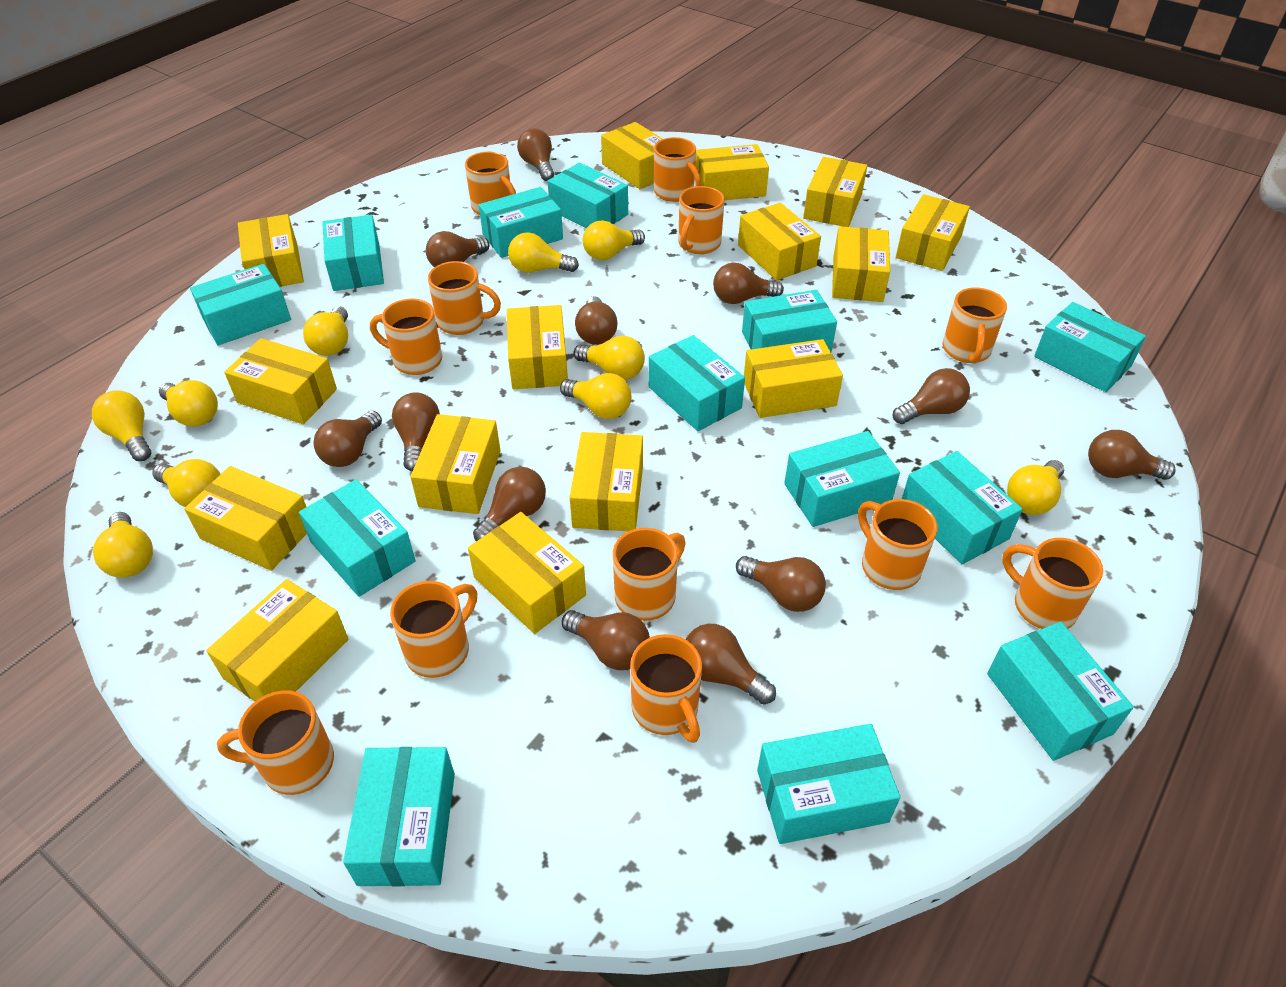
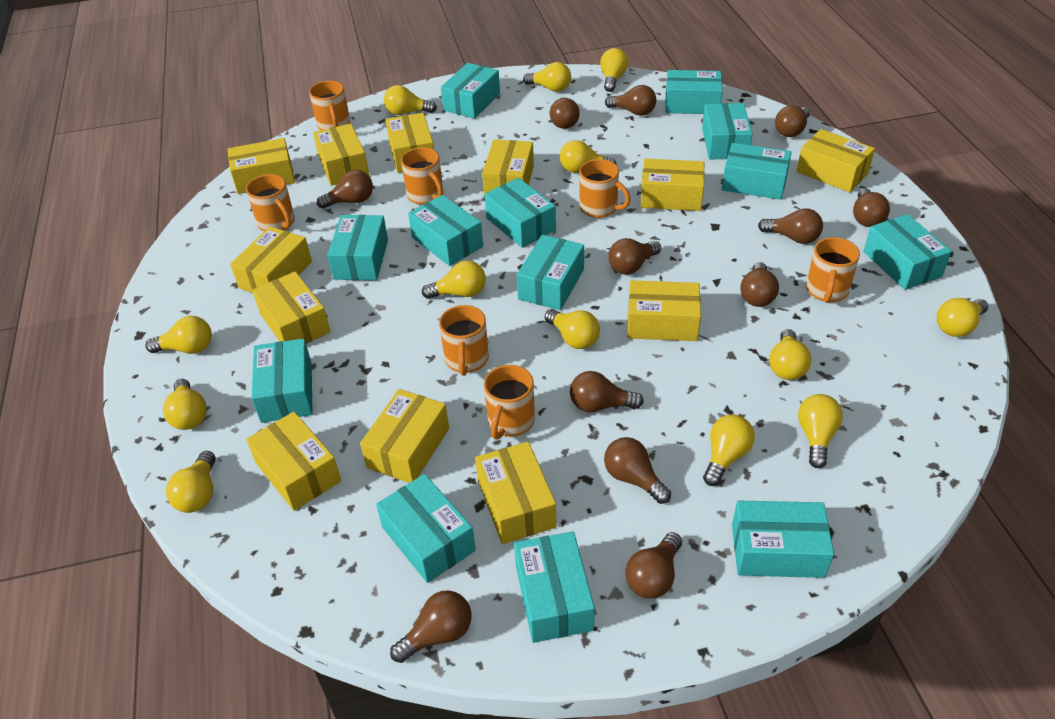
orange mug: [217,690,334,795] [370,299,442,375] [390,581,477,678] [428,261,501,335] [465,152,516,215] [613,528,686,621] [630,634,702,743] [654,137,701,202] [678,186,725,254] [858,499,937,590] [943,287,1007,364] [1002,538,1103,629] = 12 -> [246,174,295,231] [309,81,350,130] [401,147,443,205] [439,305,489,376] [484,365,535,440] [579,159,631,218] [806,237,860,303] = 7
yellow box: [184,466,307,571] [206,579,348,701] [224,338,337,424] [238,214,304,287] [410,414,501,514] [468,512,586,634] [507,305,568,389] [570,432,643,531] [601,122,663,189] [695,144,769,200] [738,203,821,280] [744,339,843,418] [803,157,867,227] [832,226,890,302] [896,194,970,271] = 15 -> [227,138,295,194] [230,227,312,293] [246,412,341,511] [252,271,331,344] [313,123,369,186] [360,389,449,483] [385,113,434,173] [475,442,557,544] [482,139,534,197] [628,280,701,341] [640,159,705,211] [797,129,875,192] = 12
yellow light bulb: [92,390,151,461] [93,512,153,578] [153,459,220,507] [159,380,218,427] [303,306,348,356] [508,232,579,273] [560,373,631,419] [574,336,645,380] [583,220,645,260] [1007,460,1064,515] = 10 -> [145,316,212,354] [163,379,207,430] [166,451,216,513] [384,85,437,115] [422,261,486,299] [523,62,571,92] [545,309,600,349] [560,140,616,173] [600,48,628,92] [703,415,755,486] [769,329,811,380] [798,394,843,468] [937,298,988,337] = 13

